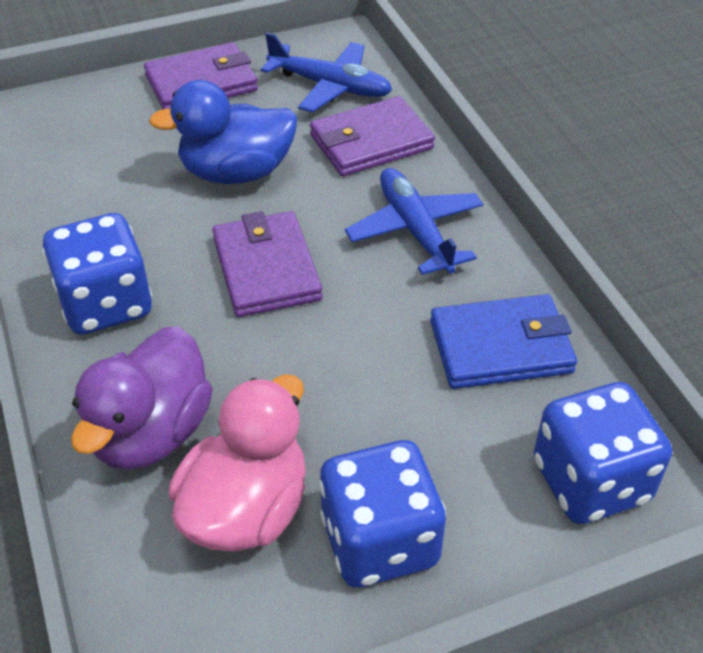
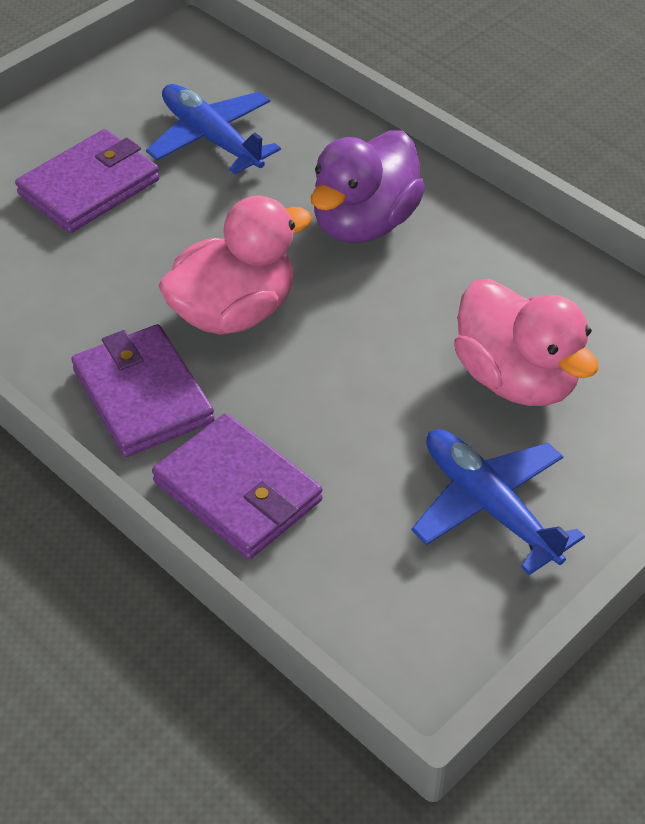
blue dice: [42,213,152,335] [319,440,446,588] [534,382,672,524] = 3 -> none = 0
blue duck: [149,80,297,184] = 1 -> none = 0
blue wallet: [430,294,577,389] = 1 -> none = 0
pink duck: [168,374,306,552] = 1 -> [159,196,312,335] [454,279,599,406] = 2

